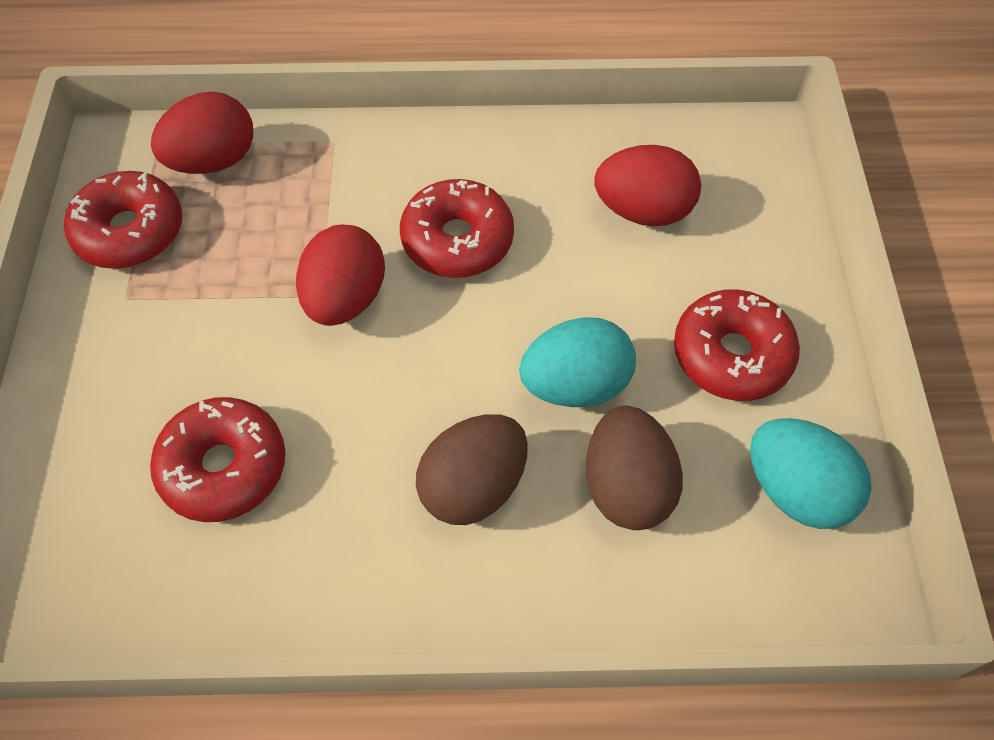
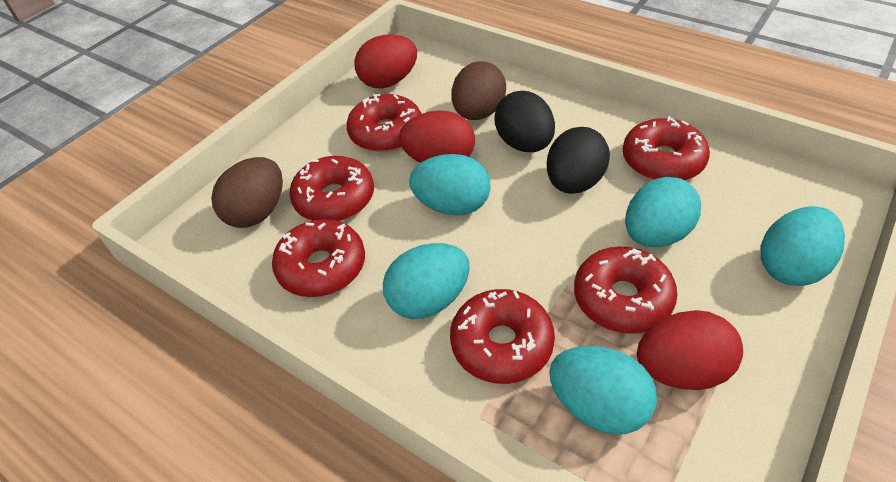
black egg: none = 0 -> [494,91,555,152] [547,127,610,194] = 2
red donut: [64,171,182,269] [150,397,285,522] [400,179,514,278] [674,289,800,401] = 4 -> [272,219,365,297] [289,156,374,221] [346,94,422,152] [450,289,555,384] [574,246,678,334] [623,116,710,180] = 6
turquoise egg: [519,317,636,407] [750,418,872,529] = 2 -> [383,243,470,319] [409,154,491,216] [549,346,657,435] [625,177,701,247] [761,206,845,286] = 5

